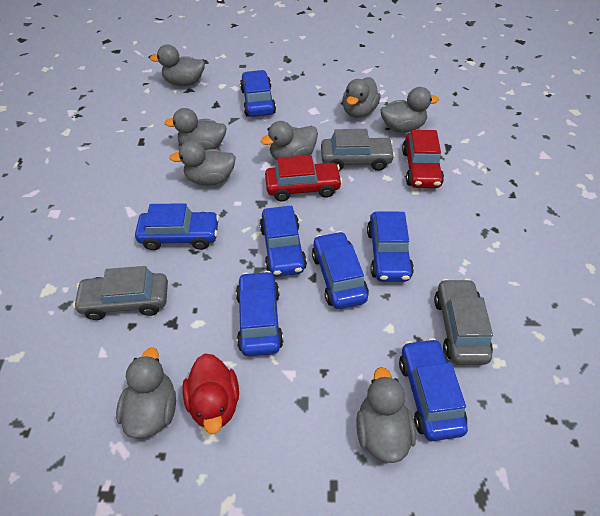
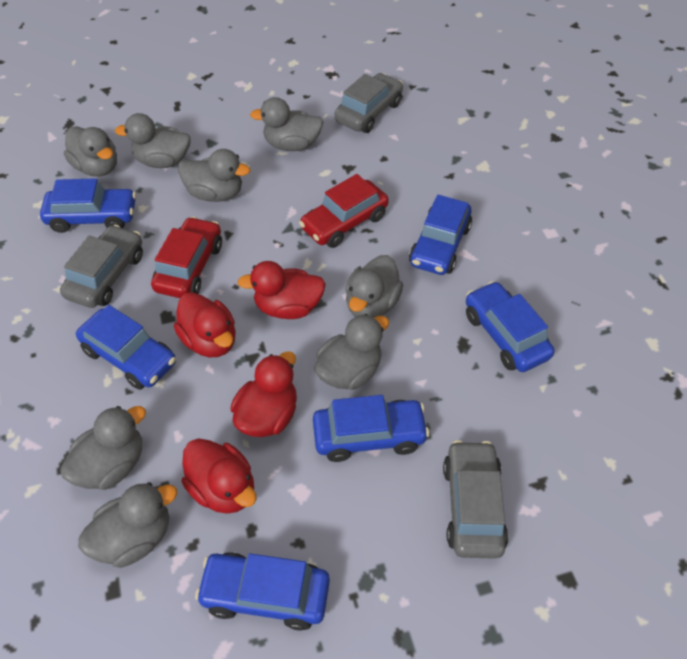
blue car: [135,203,219,250] [236,271,283,356] [240,70,276,117] [260,206,307,277] [312,231,369,309] [367,212,414,282] [399,338,468,441] = 7 -> [40,178,136,233] [76,305,176,390] [195,552,330,631] [313,395,429,462] [409,195,472,275] [466,281,554,372] = 6
red duck: [182,354,239,434] = 1 -> [174,292,236,357] [182,439,257,514] [230,351,297,437] [238,261,326,319] = 4

